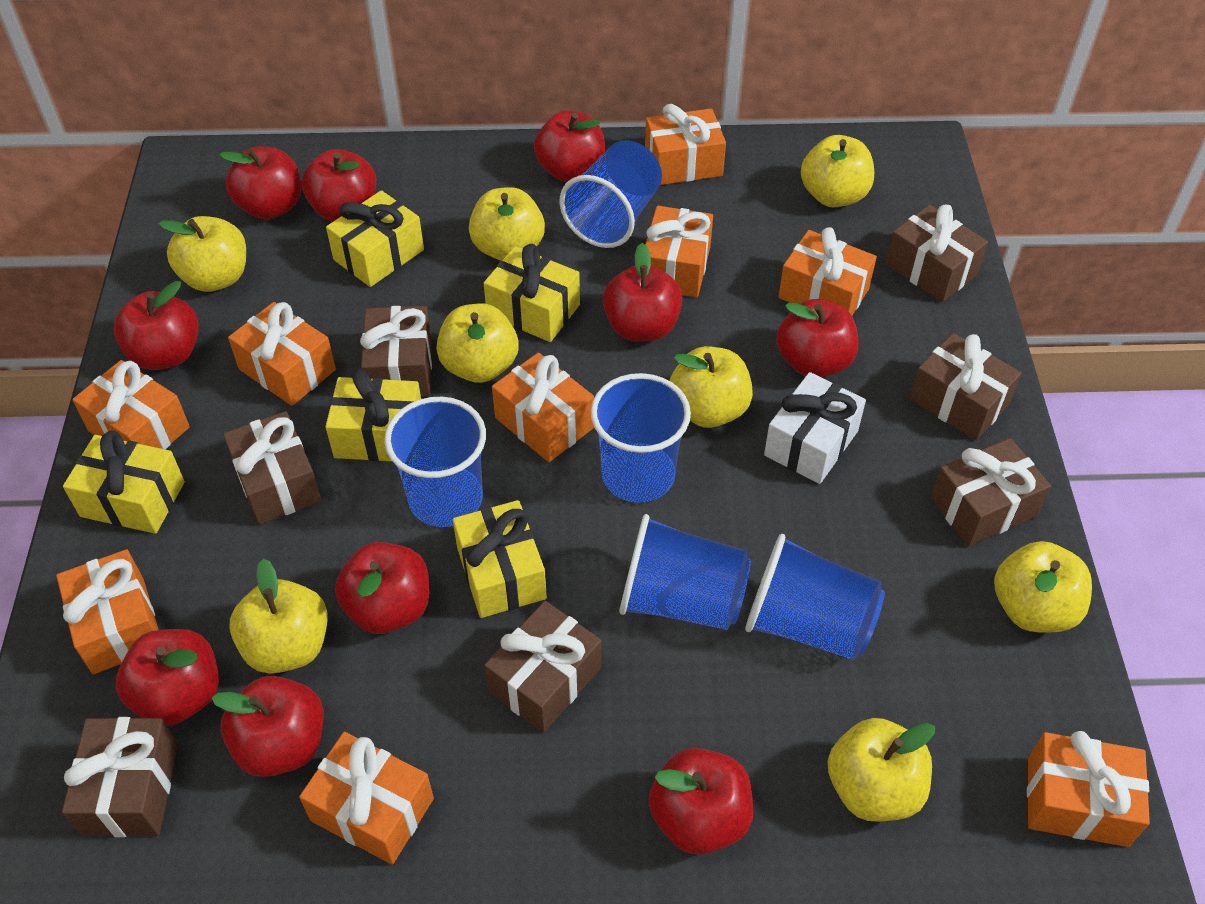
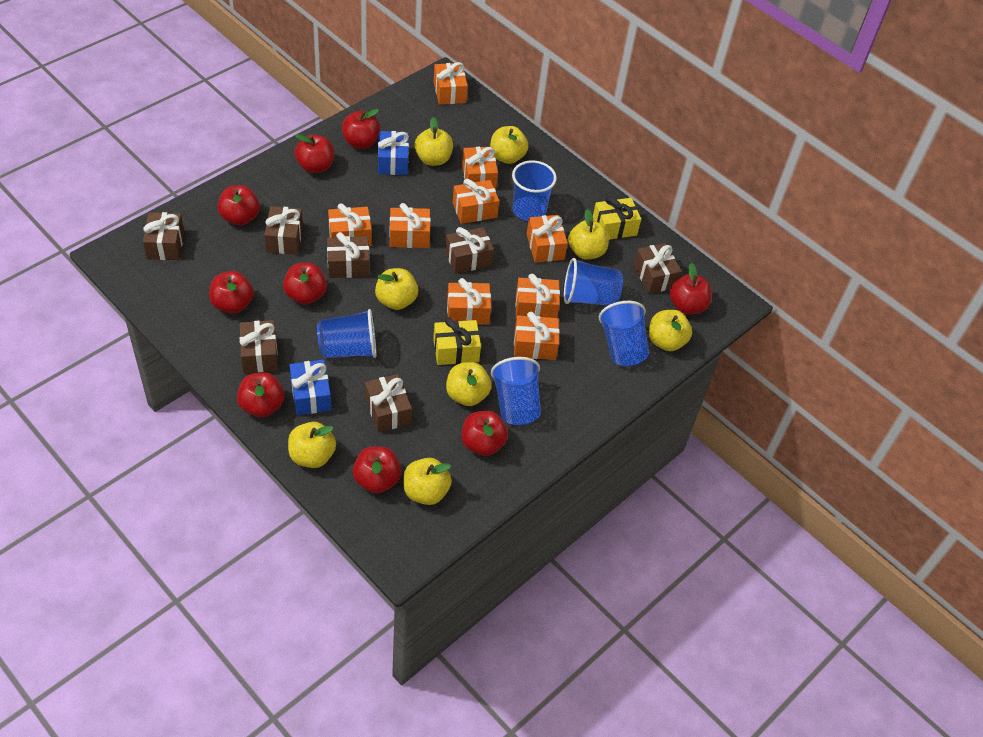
blue gift: none = 0 -> [289,360,332,415] [378,131,409,175] = 2
red apple: [114,281,199,370] [116,629,219,726] [212,676,324,777] [219,147,301,219] [302,149,376,221] [335,542,429,634] [534,111,605,182] [603,243,683,342] [649,748,753,855] [776,299,859,377] = 10 -> [209,271,254,313] [217,185,260,225] [237,372,284,417] [283,263,327,304] [295,134,334,173] [342,109,381,149] [353,446,401,493] [462,411,508,456] [670,263,712,314] = 9
white gift: [764,372,866,484] = 1 -> none = 0
yellow gift: [63,430,185,534] [325,369,421,461] [326,190,424,287] [453,500,547,618] [484,244,580,342] = 5 -> [433,317,481,365] [593,196,641,240] = 2

